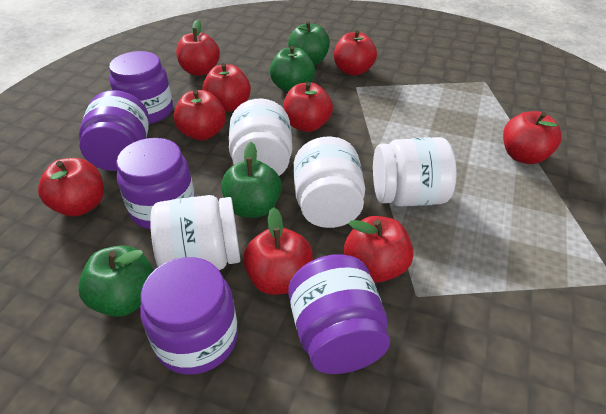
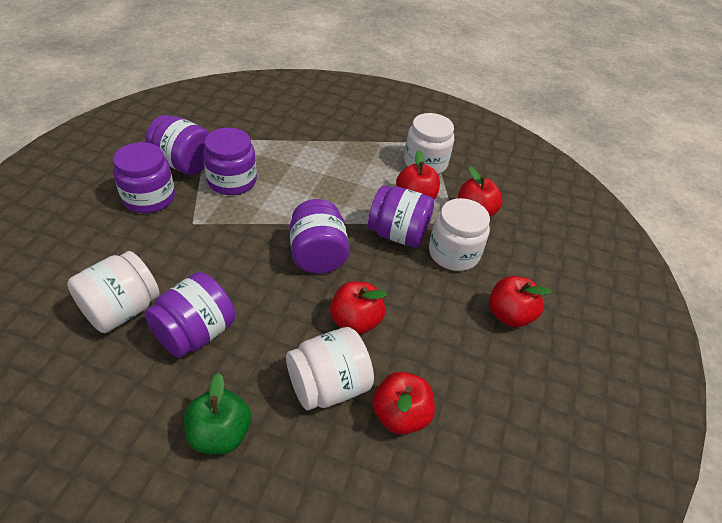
green apple: [78,245,154,317] [221,142,282,218] [270,46,315,92] [288,21,330,65] = 4 -> [184,373,251,455] = 1
purple jar: [79,90,149,171] [109,51,173,124] [116,138,195,229] [141,257,238,375] [288,254,390,374] = 5 -> [113,142,175,213] [144,272,235,358] [145,115,210,175] [203,127,257,195] [290,199,350,274] [368,185,434,248] = 6
red apple: [38,158,104,216] [173,90,226,140] [176,20,220,76] [202,63,251,112] [243,207,313,295] [283,82,333,132] [334,30,377,76] [344,216,413,282] [503,111,561,164] = 9 -> [330,281,387,334] [372,372,435,435] [396,150,440,200] [457,167,503,217] [489,276,552,327] = 5

